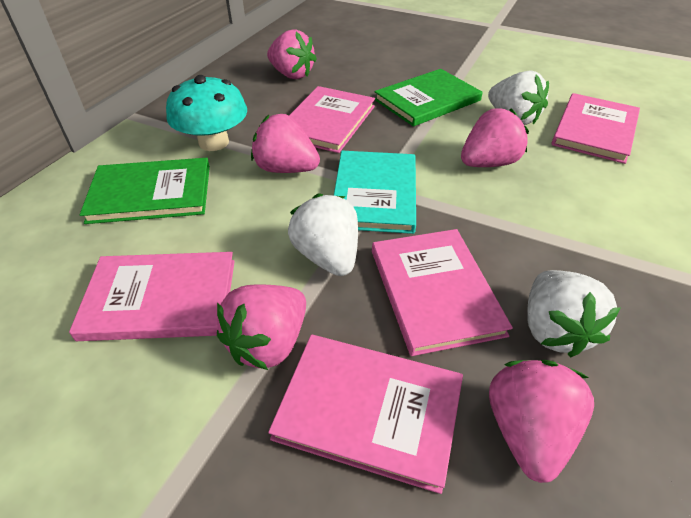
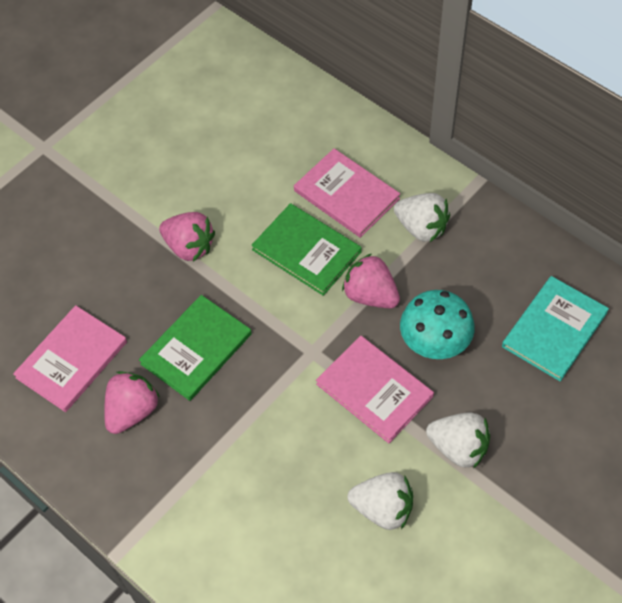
pink book: [69,252,235,341] [268,335,463,494] [289,86,375,153] [372,229,513,356] [551,93,640,164] = 5 -> [13,305,127,412] [294,148,400,238] [316,336,434,443] = 3
pink strawberry: [217,284,306,370] [251,114,320,173] [267,29,317,79] [461,108,529,167] [489,360,594,483] = 5 -> [104,371,160,434] [159,212,215,261] [342,254,400,308] = 3

